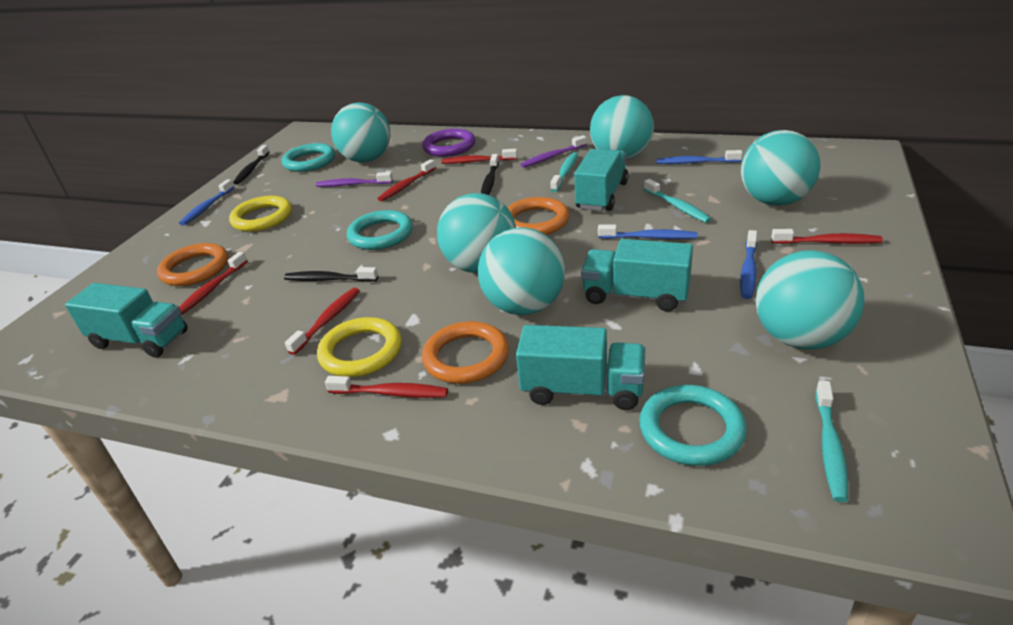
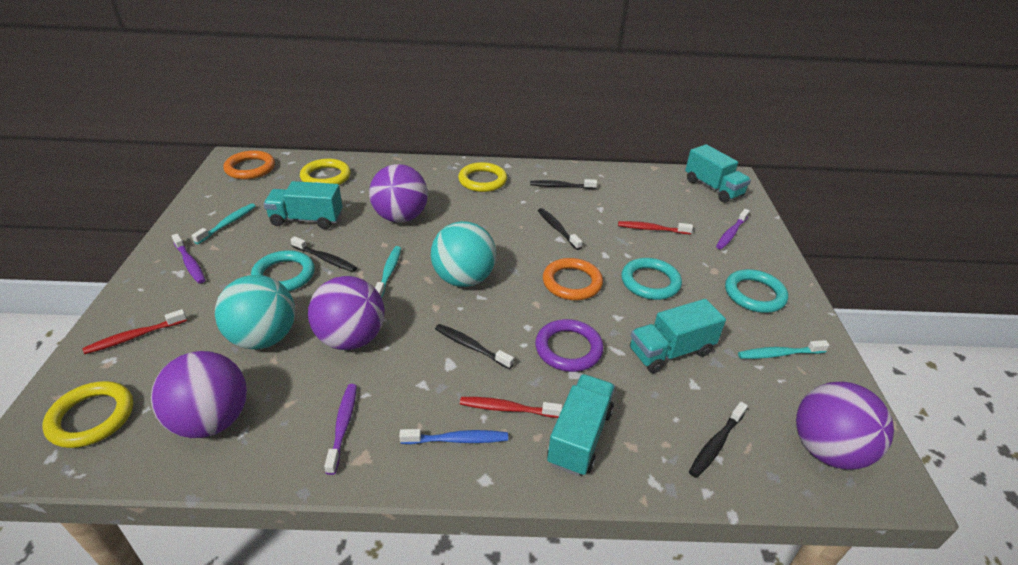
black toothbrush: [233,145,270,184] [284,267,378,282] [481,154,499,195] = 3 -> [290,236,357,272] [435,324,514,369] [530,179,597,189] [538,208,582,250] [689,402,748,478] = 5
blue toothbrush: [179,179,234,226] [598,225,698,239] [657,150,743,164] [740,230,757,299] = 4 -> [399,429,508,444] = 1
orange ring: [157,243,228,286] [422,321,509,384] [508,197,569,235] = 3 -> [223,150,275,180] [543,258,603,301] = 2
purple ball: none = 0 -> [151,351,247,438] [308,276,384,350] [369,164,428,223] [796,382,894,470] = 4
purple toothbrush: [316,172,393,187] [520,135,587,168] = 2 -> [172,233,205,284] [324,384,357,475] [716,209,750,250] = 3
red toothbrush: [179,252,248,315] [285,288,360,355] [325,376,448,398] [377,159,436,201] [441,149,517,164] [771,229,883,244] = 6 -> [83,309,187,354] [460,397,563,418] [618,221,693,234] = 3
turquoise ball: [331,102,390,162] [437,193,516,273] [478,227,565,315] [590,95,654,160] [741,130,820,206] [756,250,864,350] = 6 -> [215,275,295,349] [431,221,496,287] = 2
yellow ring: [229,196,292,232] [317,317,402,377] = 2 -> [42,381,133,448] [300,159,351,185] [458,162,507,192] = 3

